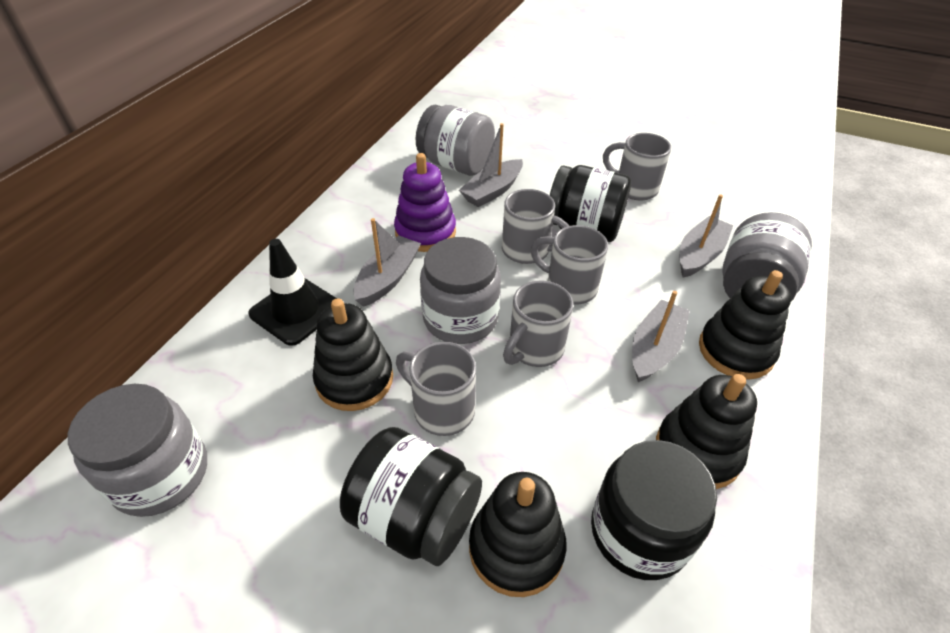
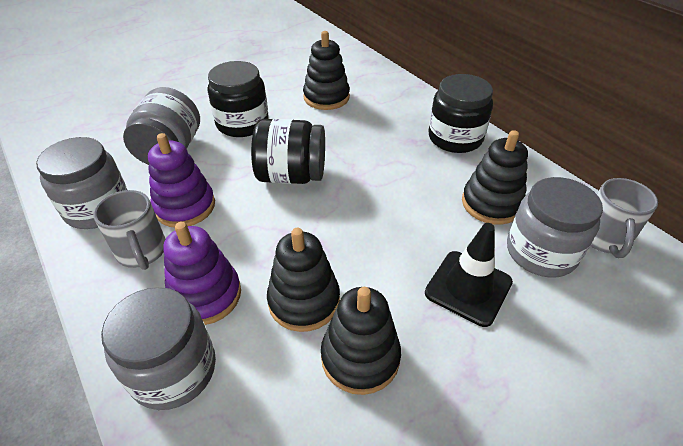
grey boat: [353,218,421,307] [459,123,523,207] [632,291,690,382] [680,194,733,278] = 4 -> none = 0
grey mug: [396,342,476,436] [502,189,569,264] [503,281,573,367] [531,225,608,305] [603,133,671,200] = 5 -> [93,190,165,270] [591,178,658,258] = 2
purple stacking toy: [394,153,456,252] = 1 -> [148,133,215,228] [163,222,241,325] = 2

